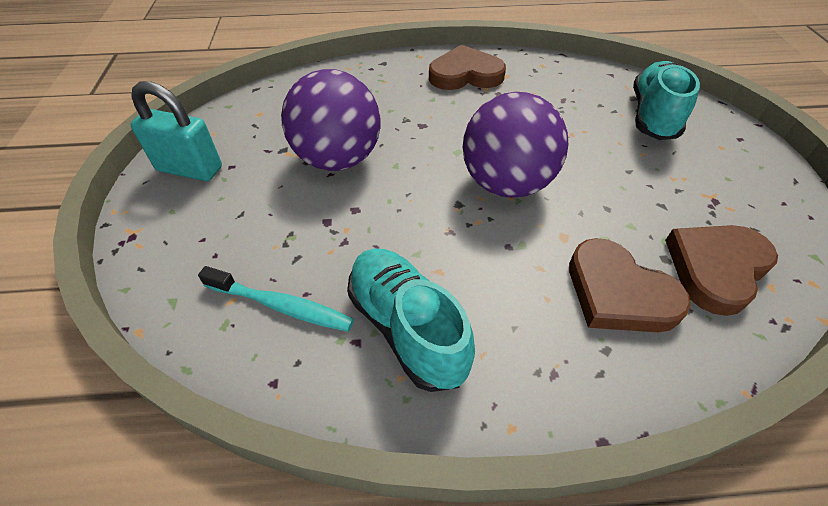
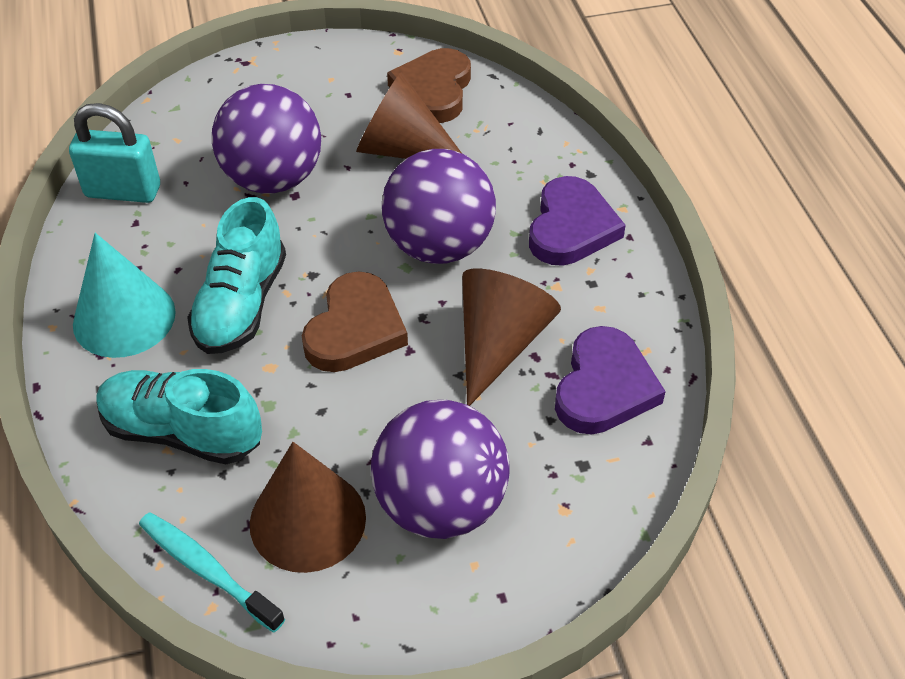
brown cone: none = 0 -> [250,442,366,573] [356,72,462,159] [462,268,561,406] = 3
brown heart: [429,45,506,90] [569,238,691,332] [665,225,778,316] = 3 -> [302,271,408,372] [387,48,471,123] = 2
purple ball: [281,69,380,171] [463,92,568,198] = 2 -> [212,84,321,194] [371,400,509,539] [382,149,496,264] = 3
purple heart: none = 0 -> [529,176,626,266] [555,326,666,434] = 2
turquoise cone: none = 0 -> [73,233,176,358] = 1

